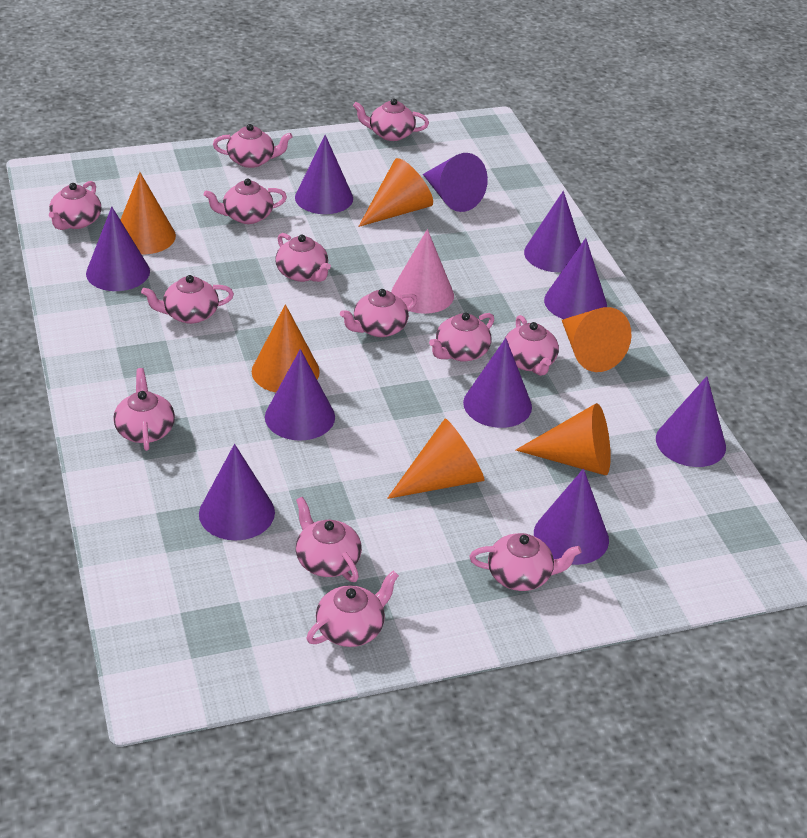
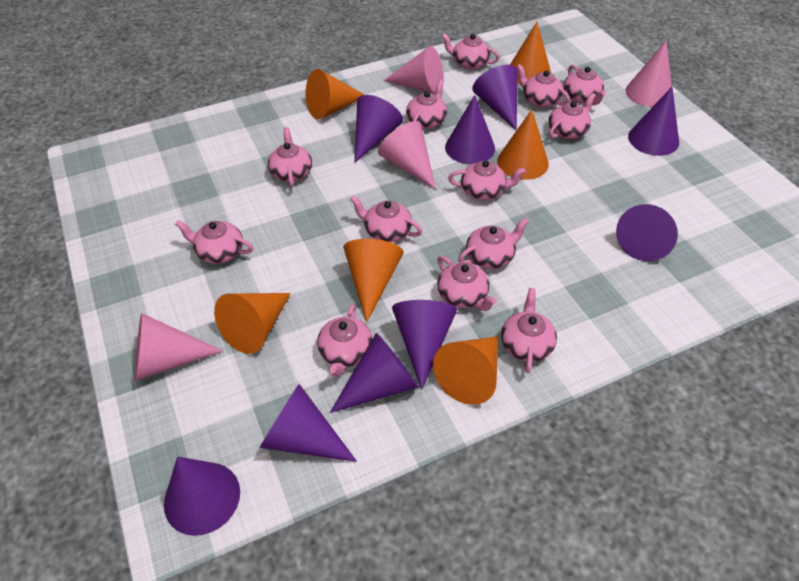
pink cone: [391,229,454,314] = 1 -> [135,313,223,381] [378,121,436,189] [384,46,444,94] [625,41,672,107] = 4
purple cone: [86,207,150,291] [199,444,275,540] [265,349,335,441] [295,135,353,214] [423,153,488,212] [463,338,532,428] [524,191,581,272] [534,468,609,565] [544,238,607,319] [656,376,726,467] = 10 -> [164,456,240,536] [260,384,357,462] [330,333,419,413] [355,95,403,162] [392,300,457,390] [445,95,495,164] [472,65,517,130] [616,204,678,261] [628,87,679,156] = 9

